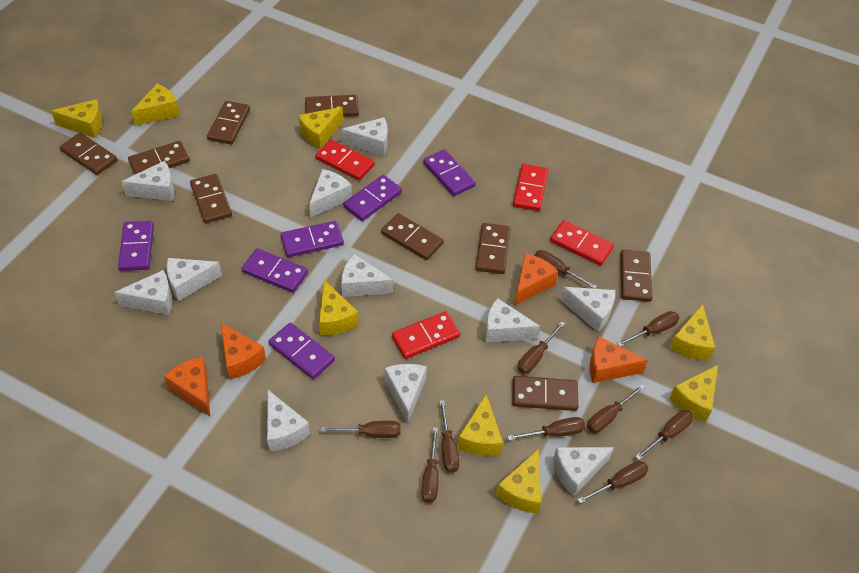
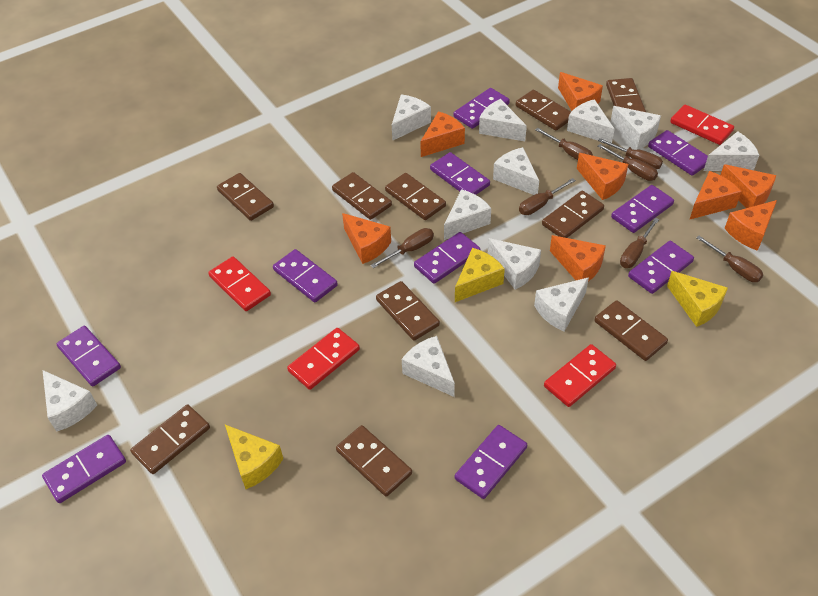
brown domino: [60,133,117,175] [128,141,190,174] [190,174,232,223] [207,101,250,145] [305,95,359,117] [381,213,444,260] [475,223,511,274] [512,376,578,411] [620,250,652,302] = 9 -> [130,404,210,474] [217,173,274,221] [332,172,392,220] [336,425,412,497] [376,281,440,341] [385,173,446,220] [516,90,571,131] [542,191,604,238] [595,300,668,361] [606,78,646,112] = 10
brown screwdriver: [321,421,400,438] [421,427,439,503] [439,400,460,473] [507,417,585,440] [518,321,565,374] [534,250,597,289] [577,461,649,504] [587,384,645,433] [617,311,679,347] [635,410,693,460] = 10 -> [371,228,434,268] [519,178,576,215] [535,128,593,160] [597,144,658,181] [598,138,663,169] [620,218,659,268] [696,236,763,282] = 7
orange cheese: [164,357,210,416] [221,323,266,379] [515,253,558,305] [590,336,648,383] = 4 -> [342,213,391,264] [420,111,465,157] [550,235,606,282] [558,72,603,111] [577,153,628,200] [690,171,741,219] [721,164,776,208] [725,200,777,251] = 8
purple domino: [118,221,154,271] [242,248,308,293] [269,323,335,379] [280,221,344,257] [343,175,402,221] [423,149,476,196] = 6 -> [42,435,126,503] [57,326,121,387] [273,249,338,302] [414,232,480,284] [430,152,490,195] [453,88,510,129] [455,425,527,499] [611,185,674,233] [628,241,694,294] [648,130,708,176] = 10
yellow cheese: [51,99,102,138] [131,84,180,126] [298,107,343,149] [319,280,359,336] [458,394,503,456] [496,449,541,513] [669,304,715,360] [669,365,718,422] = 8 -> [225,425,283,489] [455,248,505,302] [667,271,728,327] = 3

